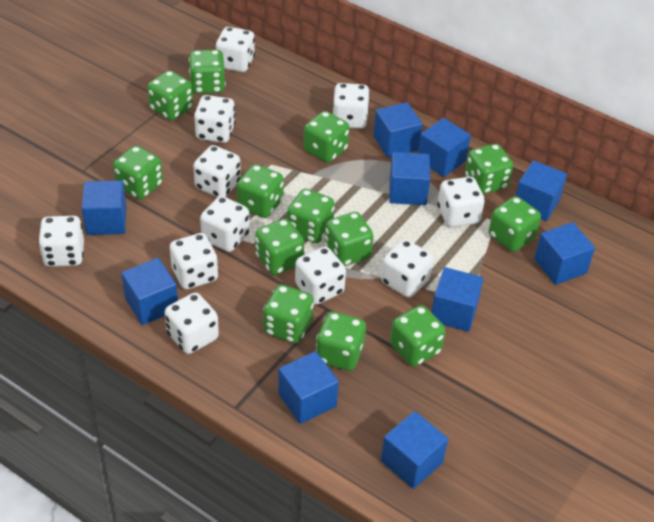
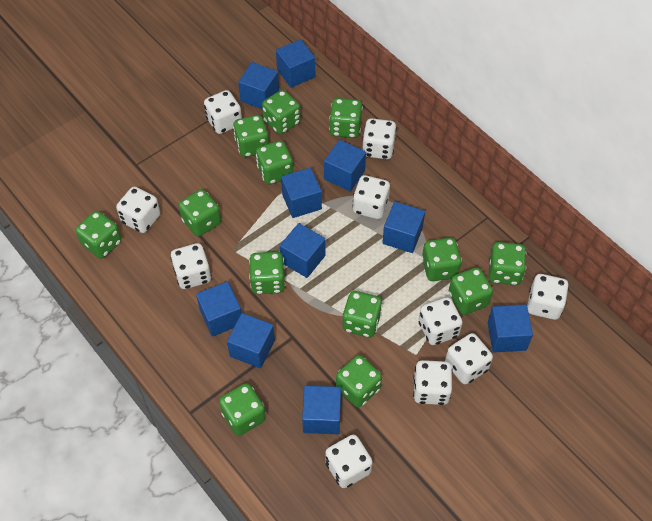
white dice: [38,216,84,267] [165,293,219,354] [170,233,218,289] [194,95,236,143] [194,145,241,197] [200,196,250,252] [215,27,255,72] [295,247,346,305] [333,83,370,129] [381,239,433,298] [437,177,485,227] = 11 -> [116,187,160,233] [170,243,211,289] [204,90,242,134] [325,435,372,488] [353,175,390,219] [362,118,397,159] [413,360,453,405] [419,297,463,345] [445,333,493,384] [527,274,569,320] = 10

